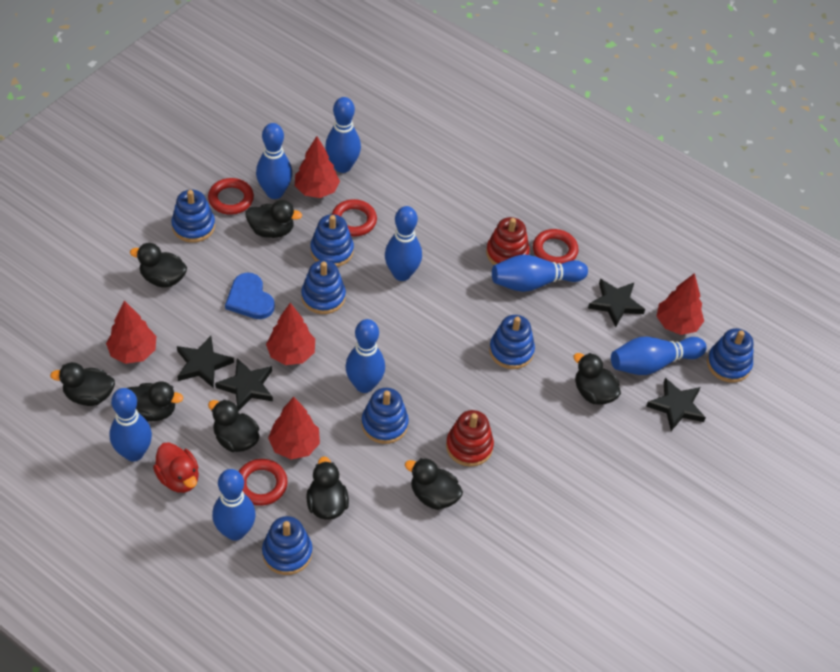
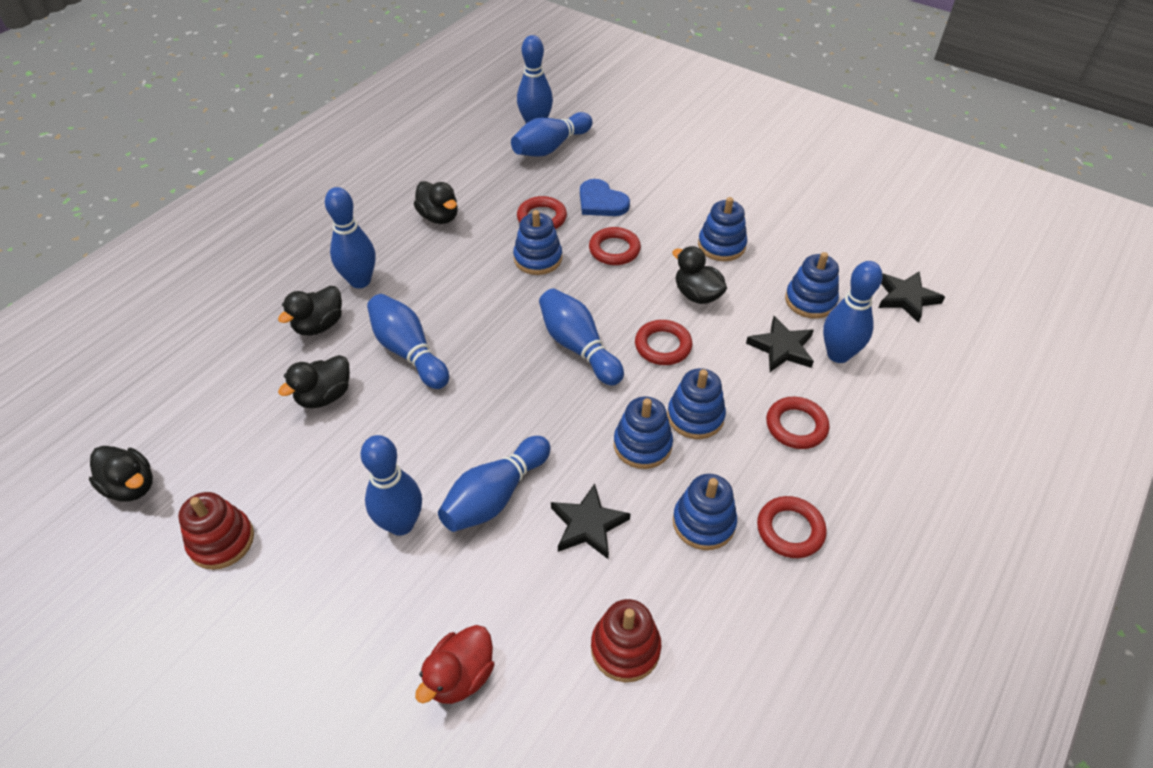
black duck: [50,362,115,406] [127,381,183,421] [130,243,187,288] [208,399,260,452] [245,200,302,238] [307,456,349,520] [405,458,463,510] [573,353,621,405] = 8 -> [89,446,153,502] [278,286,342,336] [278,355,350,408] [414,181,458,224] [672,246,727,304] = 5
black star: [177,336,234,388] [215,358,273,411] [588,279,645,327] [646,378,706,431] = 4 -> [551,484,631,559] [746,316,814,372] [879,271,945,323] = 3
blue stacking toy: [171,190,215,243] [262,516,312,575] [301,260,346,314] [310,214,354,267] [362,388,409,444] [489,315,535,369] [707,328,753,383] = 7 -> [513,210,562,275] [614,397,673,469] [667,368,726,439] [673,474,737,550] [698,197,747,261] [785,252,839,319] = 6
red ring: [208,178,254,215] [239,459,288,506] [332,199,377,236] [533,229,578,264] = 4 -> [517,196,567,229] [589,227,641,265] [635,320,692,365] [757,496,827,558] [766,397,829,449] = 5
red tree: [106,300,156,364] [266,303,315,365] [268,397,320,459] [295,136,340,198] [657,273,704,335] = 5 -> none = 0

